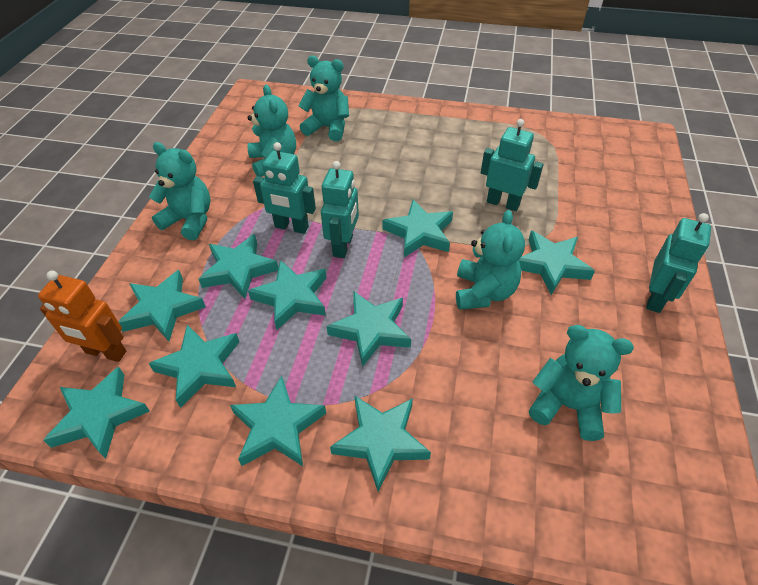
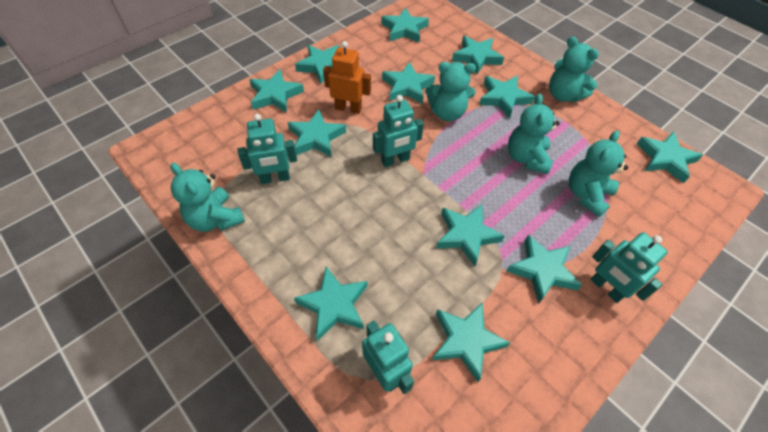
turquoise star: [43,367,150,459] [118,270,206,341] [148,325,240,408] [199,234,278,299] [230,376,326,466] [248,260,326,330] [327,291,411,367] [330,395,431,492] [383,199,453,257] [519,231,595,295] = 10 -> [249,69,304,113] [287,110,346,157] [294,266,367,341] [295,45,339,84] [381,7,429,42] [382,62,435,104] [432,302,510,382] [436,204,505,266] [452,36,504,74] [479,75,535,118] [507,235,582,303] [637,132,703,183] = 12

